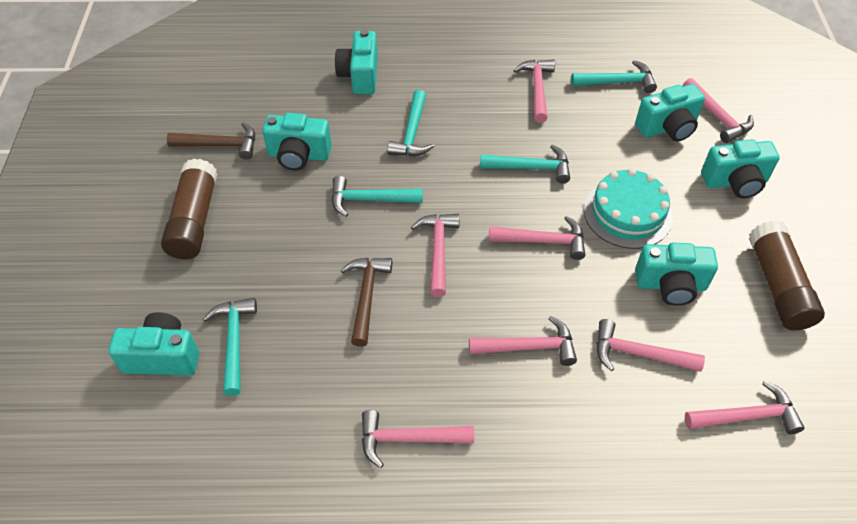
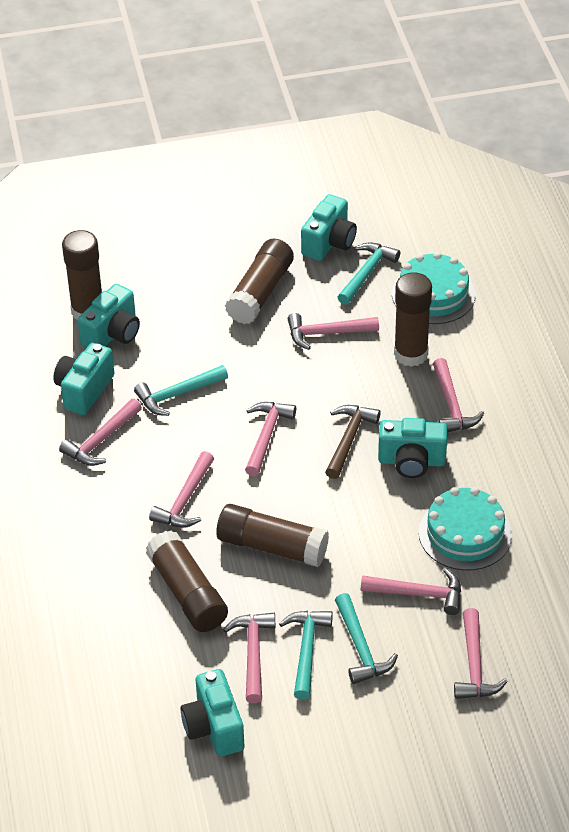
brown glue stick: [161,159,218,260] [749,221,825,331] = 2 -> [62,230,102,320] [146,530,228,632] [216,504,329,567] [225,239,294,324] [394,272,432,367] = 5
brown hammer: [167,122,255,160] [340,258,392,347] = 2 -> [325,405,381,479] = 1
turquoise cake: [584,168,673,249] = 1 -> [392,252,475,324] [419,487,512,571] = 2
turquoise camera: [108,312,199,376] [262,113,332,170] [335,29,378,94] [635,84,705,141] [635,243,718,306] [701,139,780,198] = 6 -> [53,343,114,415] [77,284,140,347] [181,669,244,757] [301,194,357,261] [378,418,448,478] = 5
turquoise hammer: [203,298,257,396] [331,176,423,217] [387,90,434,156] [480,145,570,184] [571,60,657,93] = 5 -> [134,365,228,416] [279,611,333,700] [335,593,398,684] [338,242,400,305] = 4

